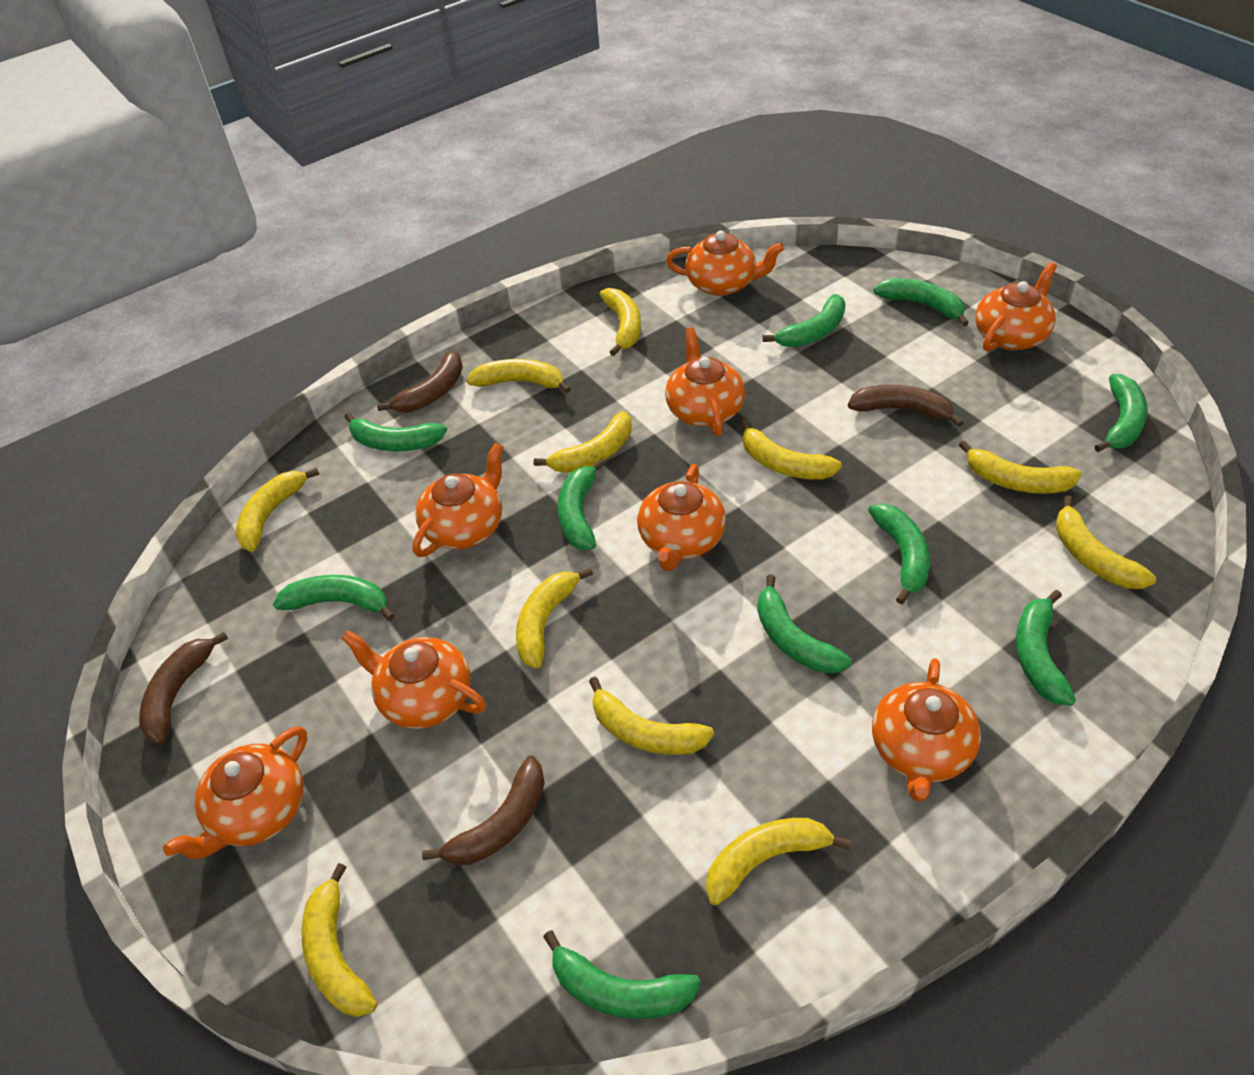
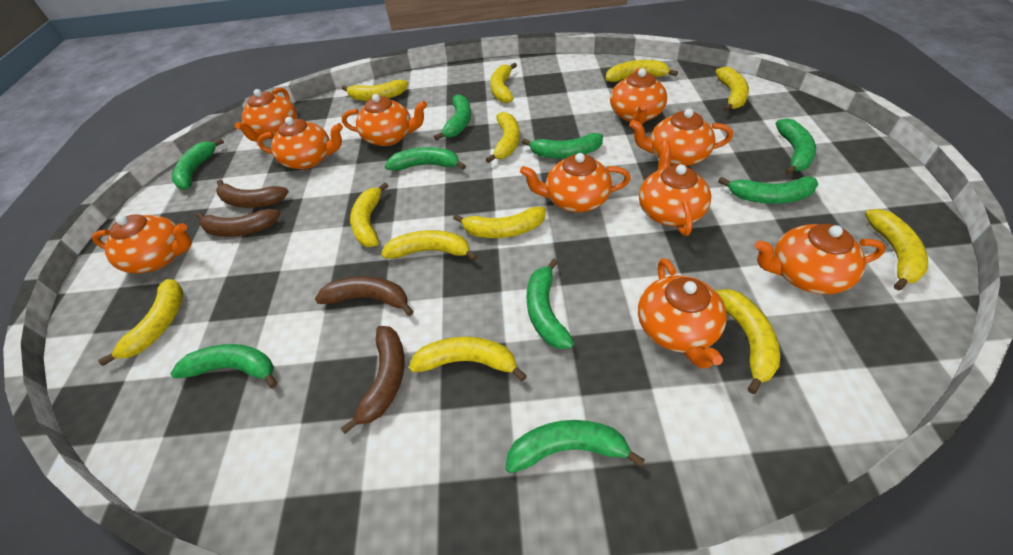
green banana: [273,575,395,621] [344,412,447,451] [543,930,701,1019] [558,459,606,550] [757,575,851,673] [763,294,846,347] [868,503,930,605] [873,278,969,327] [1016,590,1076,706] [1095,374,1148,452] = 10 -> [171,344,277,388] [172,138,224,190] [385,147,466,171] [434,94,471,141] [505,420,645,473] [522,133,603,158] [527,259,574,349] [718,176,818,204] [776,118,816,175] = 9
orange teapot: [163,726,307,859] [341,630,486,729] [412,443,504,557] [637,464,726,571] [665,327,745,436] [666,231,784,296] [872,658,981,802] [975,262,1057,352] = 8 -> [92,214,192,274] [235,87,297,141] [257,117,343,169] [342,94,427,146] [520,153,631,212] [610,68,667,124] [629,109,733,166] [638,258,727,369] [639,140,711,236] [755,224,886,294] = 10
yellow banana: [235,467,320,552] [301,863,377,1017] [467,359,571,393] [516,567,593,669] [533,411,632,473] [589,677,714,755] [599,288,641,356] [706,818,851,905] [741,419,842,480] [959,441,1082,494] [1056,496,1156,589] = 11 -> [98,279,183,366] [342,80,408,101] [350,182,388,247] [381,230,478,261] [409,337,527,382] [453,207,546,238] [485,112,520,163] [490,63,517,103] [606,60,678,82] [715,67,749,112] [716,289,780,394] [865,209,928,290] = 12

